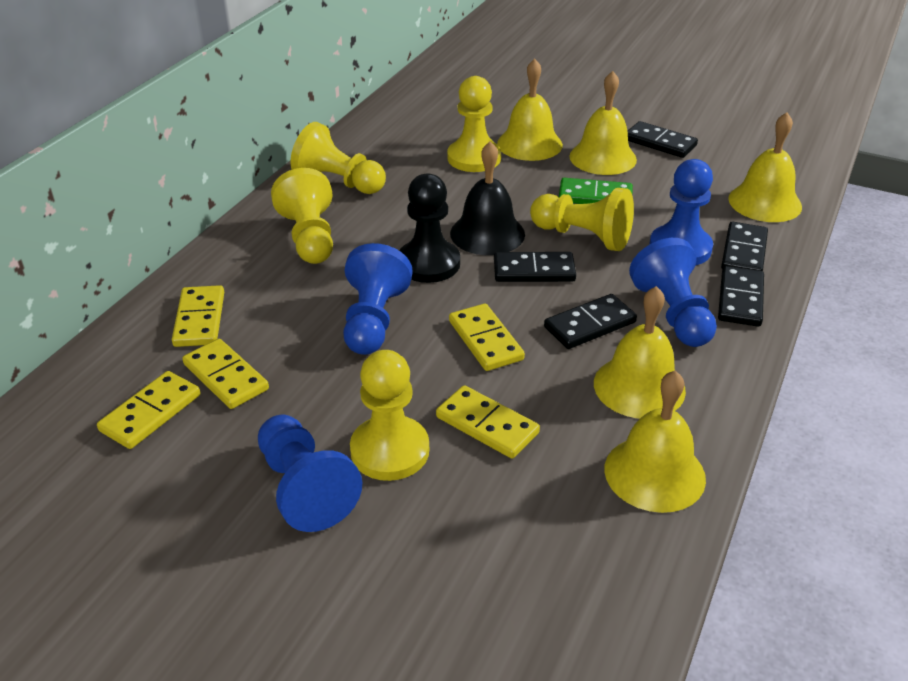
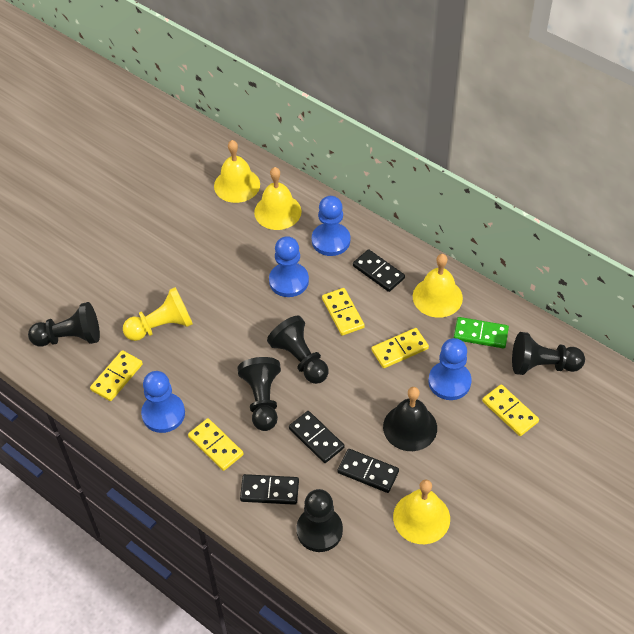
black domino: [494,252,576,282] [544,294,637,349] [628,121,698,158] [718,266,764,327] [721,222,768,271] = 5 -> [240,474,299,505] [289,411,345,463] [337,449,399,493] [353,249,405,292] = 4
black pawn: [399,173,460,283] = 1 -> [28,302,100,347] [237,357,281,431] [267,315,329,384] [296,489,343,552] [512,332,585,375] = 5
yellow bell: [497,58,563,161] [570,71,637,175] [594,286,686,419] [604,370,706,513] [728,112,802,222] = 5 -> [214,140,260,203] [254,167,301,230] [393,479,450,544] [413,254,463,318] = 4
yellow pawn: [271,168,333,264] [291,122,386,194] [350,350,429,481] [447,76,501,172] [530,188,634,251] = 5 -> [123,287,193,341] = 1

